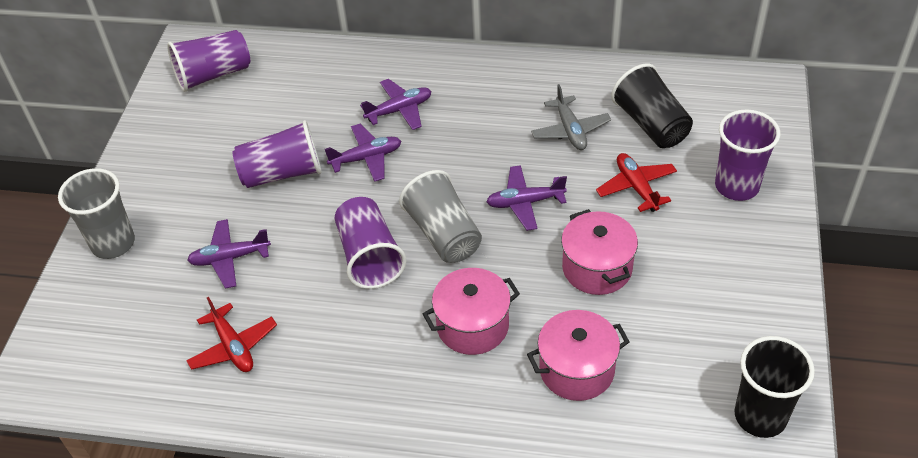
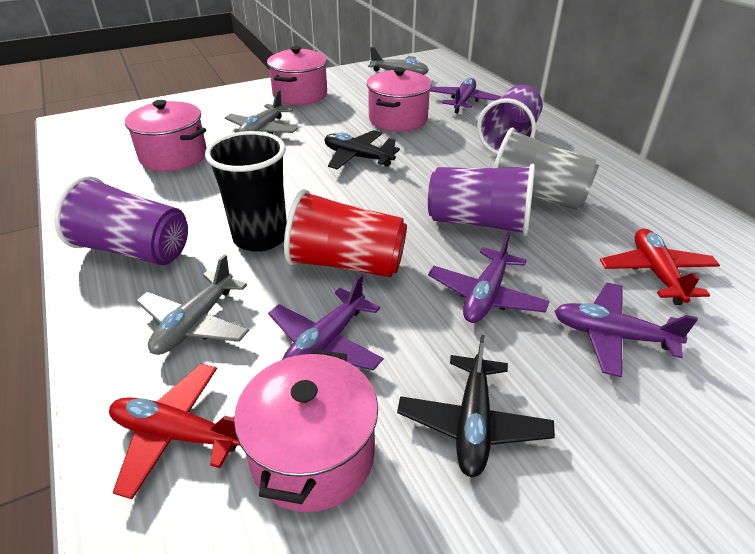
black cup: [611,64,693,148] [734,336,815,438] = 2 -> [205,131,287,252] = 1
black plane: none = 0 -> [325,130,400,169] [397,335,555,477] = 2
grey cup: [58,168,135,259] [399,170,482,263] = 2 -> [493,128,599,210] = 1
grey plane: [531,84,611,150] = 1 -> [136,254,249,355] [225,90,298,134] [368,47,429,75] = 3
pink pot: [423,268,520,355] [527,310,630,401] [561,209,638,295] = 3 -> [125,100,207,171] [234,349,378,512] [267,46,327,105] [367,67,432,132] = 4
purple cup: [167,30,250,92] [232,120,322,188] [334,197,407,289] [715,109,780,201] = 4 -> [54,176,188,265] [428,164,535,236] [477,85,543,154] = 3
red cup: none = 0 -> [284,189,407,277] = 1

